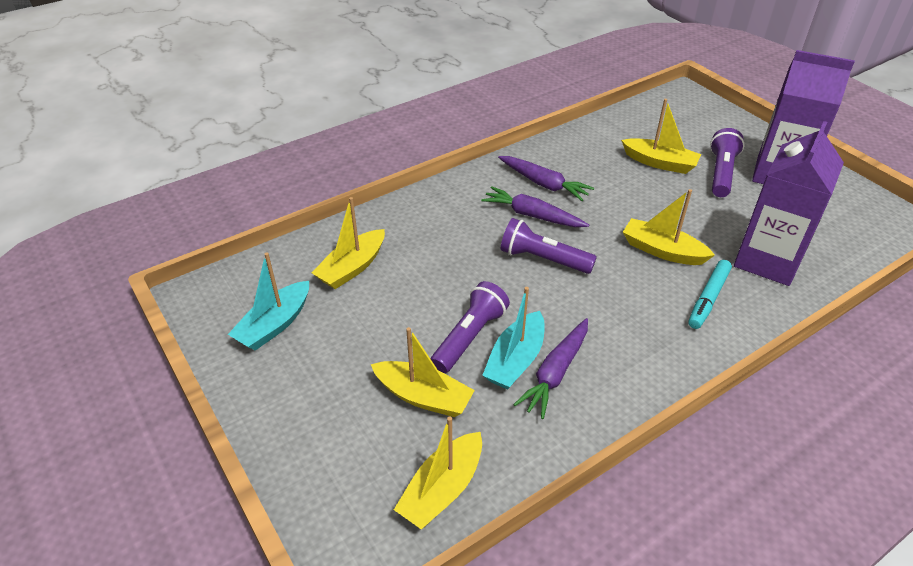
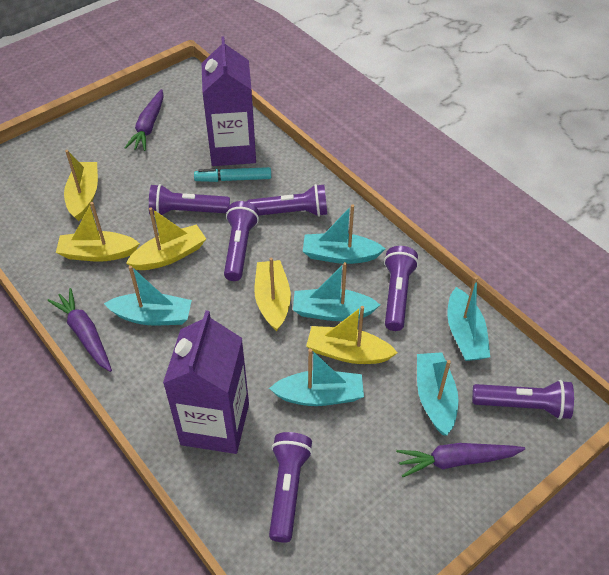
purple flashlight: [431,281,510,373] [501,218,597,274] [710,128,745,197] = 3 -> [149,184,230,215] [224,201,259,281] [247,184,327,217] [269,432,313,543] [384,246,419,331] [472,380,574,420] = 6
turquoise boat: [228,252,309,351] [482,287,545,389] = 2 -> [104,266,192,325] [269,349,364,406] [293,262,380,321] [303,205,385,264] [417,352,458,435] [447,277,490,361] = 6

